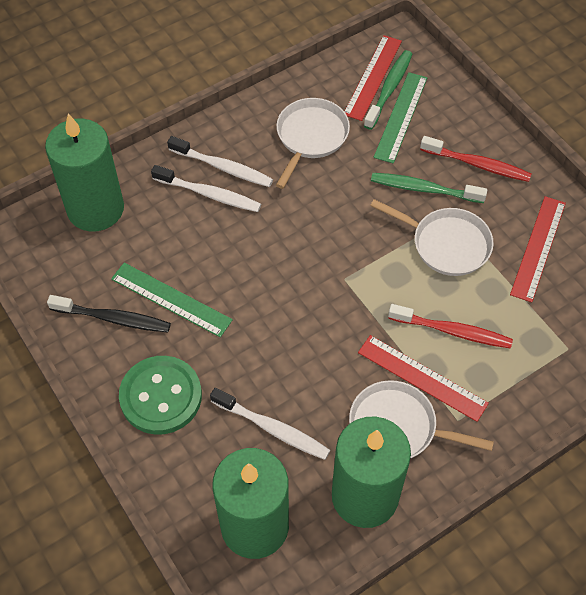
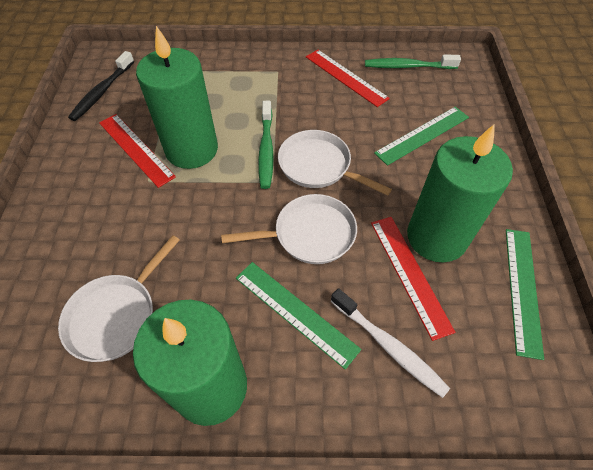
green button: [119,356,202,435] = 1 -> none = 0
green ruler: [111,263,233,337] [374,72,427,164] = 2 -> [236,262,361,370] [374,107,469,166] [506,229,544,360] = 3
red toothbrush: [388,304,513,349] [420,136,531,182] = 2 -> none = 0
white toothbrush: [151,165,261,212] [167,136,273,187] [210,388,330,460] = 3 -> [331,288,450,398] = 1

